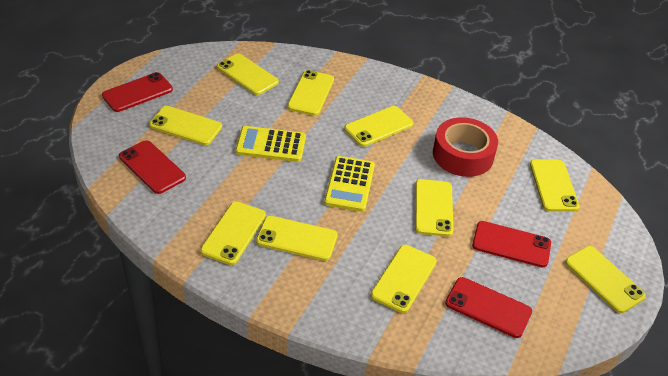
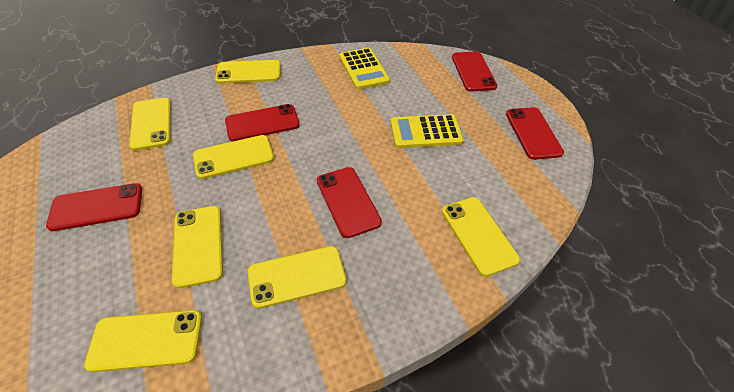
red phone: [102,72,173,112] [119,140,186,194] [445,277,532,338] [472,221,551,267] = 4 -> [46,183,142,231] [225,104,300,141] [317,167,382,238] [452,51,497,92] [506,107,564,160] = 5
red tape: [433,117,498,177] = 1 -> none = 0
yellow phone: [149,106,222,145] [200,201,266,265] [217,53,279,95] [256,216,337,261] [287,70,334,116] [344,106,413,147] [371,245,437,313] [415,179,453,237] [530,159,580,211] [565,246,646,313] = 10 -> [84,310,202,372] [129,98,171,151] [172,206,223,288] [193,135,274,179] [215,60,280,84] [248,246,346,309] [442,197,520,277] = 7

